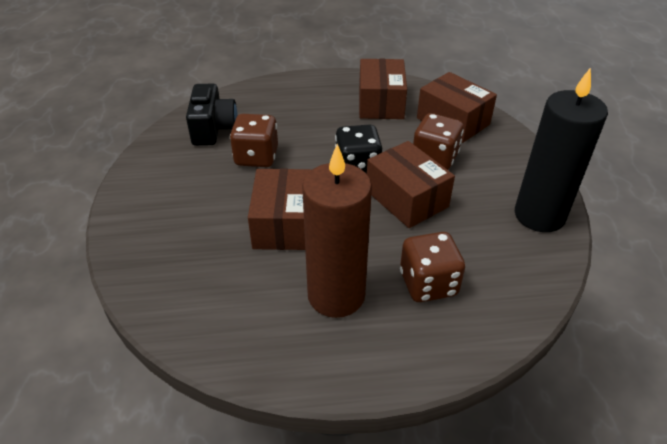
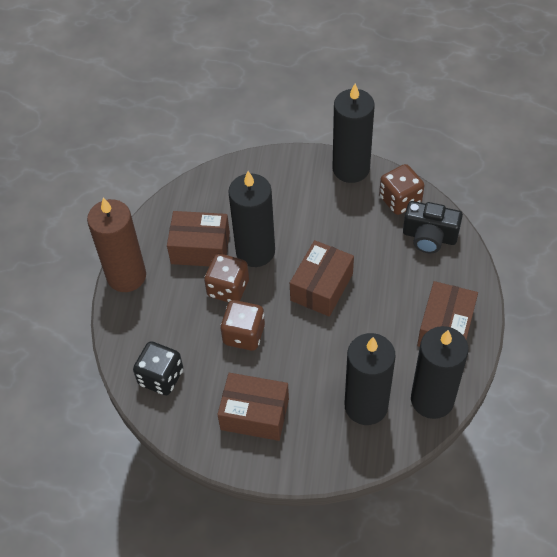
black candle: [515,67,608,232] = 1 -> [228,171,275,267] [333,84,374,183] [345,333,396,425] [411,326,469,419] = 4

